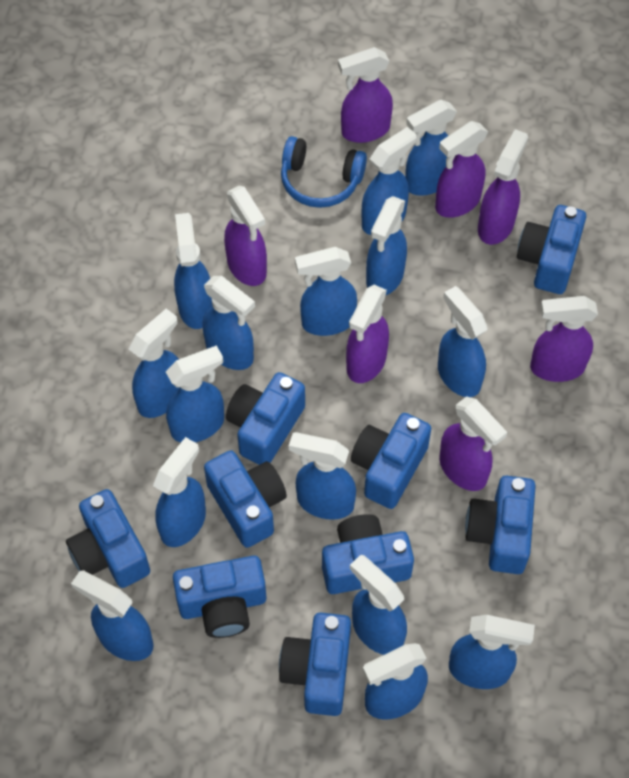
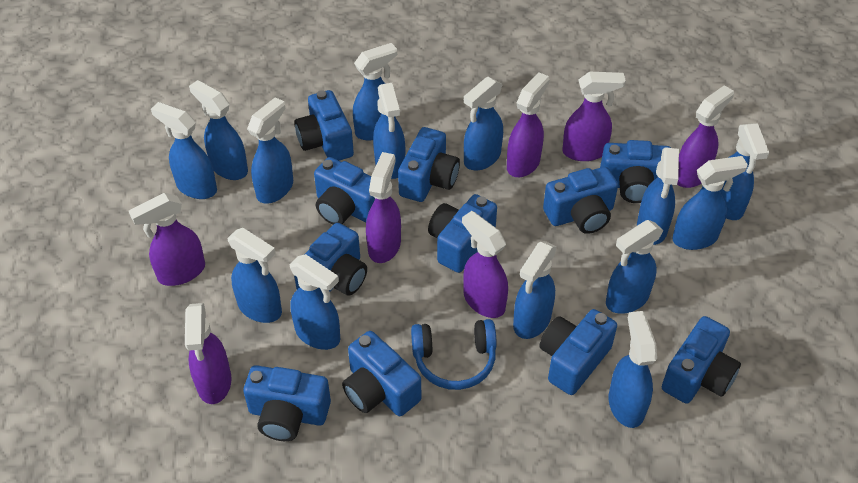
blue camera: [66,489,150,588] [173,556,266,638] [204,450,287,548] [226,372,305,465] [279,613,351,716] [322,514,414,594] [351,413,431,509] [465,476,536,574] [517,205,586,294] = 9 -> [243,365,331,441] [294,90,354,161] [294,223,367,296] [314,157,375,225] [342,331,421,416] [398,127,460,202] [428,194,497,273] [540,309,617,395] [543,167,618,234] [600,140,671,203] [662,316,741,404] = 11
blue spray bottle: [71,571,154,661] [129,309,180,418] [153,437,206,547] [166,345,224,442] [174,213,213,329] [202,276,255,370] [289,432,356,520] [295,247,357,336] [350,555,407,655] [362,127,417,235] [363,643,428,720] [366,196,407,295] [405,100,457,196] [438,286,488,397] [449,615,535,689] = 15 -> [151,102,217,199] [189,80,248,180] [227,228,282,323] [247,97,293,203] [290,254,340,350] [353,43,397,140] [373,83,405,179] [464,77,503,171] [513,241,557,339] [606,220,664,314] [609,311,657,428] [637,147,679,245] [672,156,748,250] [720,123,769,220] = 14

